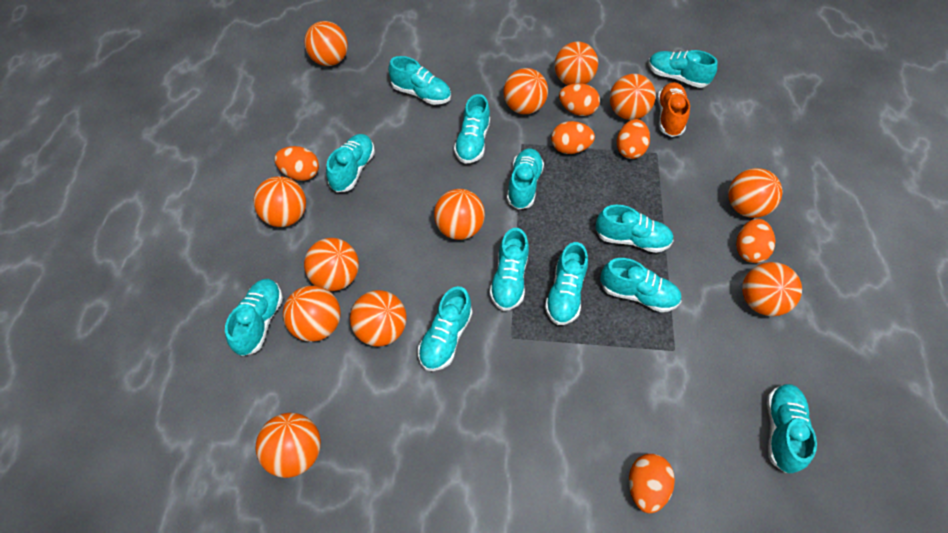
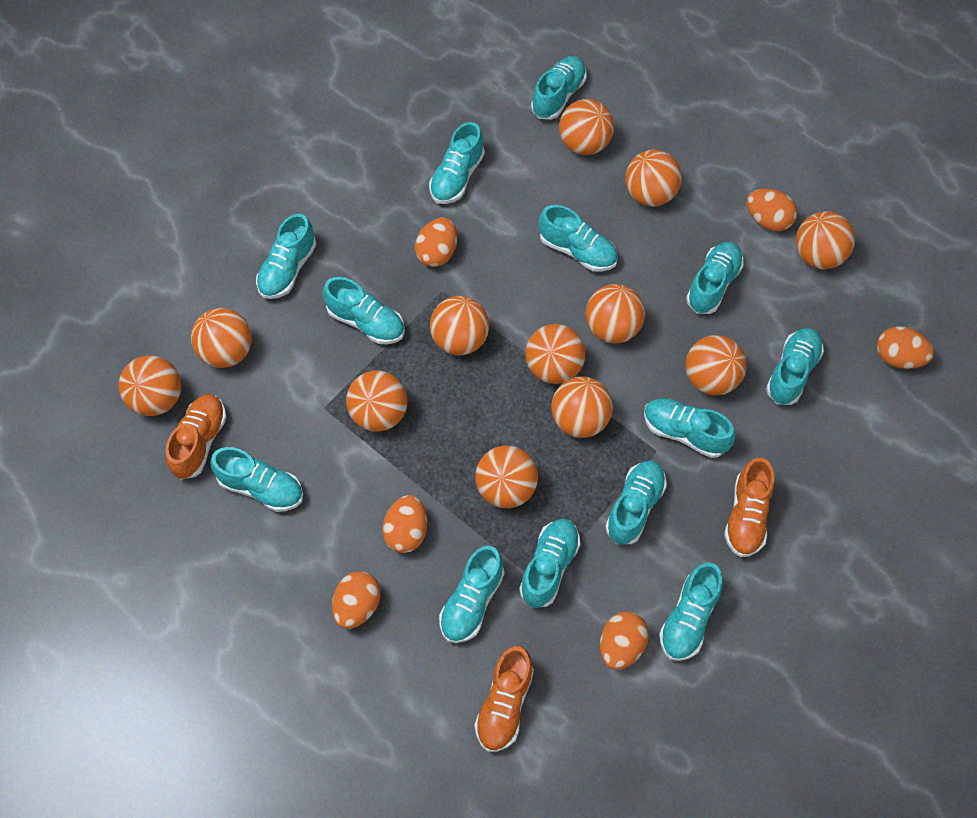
orange shoe: [657,82,690,137] = 1 -> [166,394,227,479] [475,646,534,752] [724,458,774,557] = 3
turquoise shoe: [225,279,283,356] [326,134,375,192] [388,56,451,105] [418,286,472,371] [454,94,490,164] [489,228,529,311] [507,149,544,210] [545,242,588,325] [596,205,674,253] [600,258,682,312] [648,50,717,88] [767,384,817,473] = 12 -> [210,447,303,512] [256,214,316,299] [323,277,405,344] [429,122,485,204] [439,546,504,643] [519,519,580,608] [531,56,587,120] [539,205,618,272] [605,460,667,545] [644,398,735,458] [659,562,723,661] [686,242,744,314] [766,328,824,405] = 13

